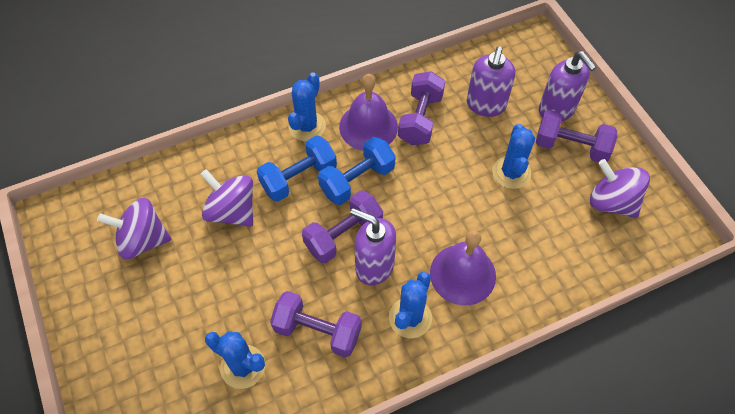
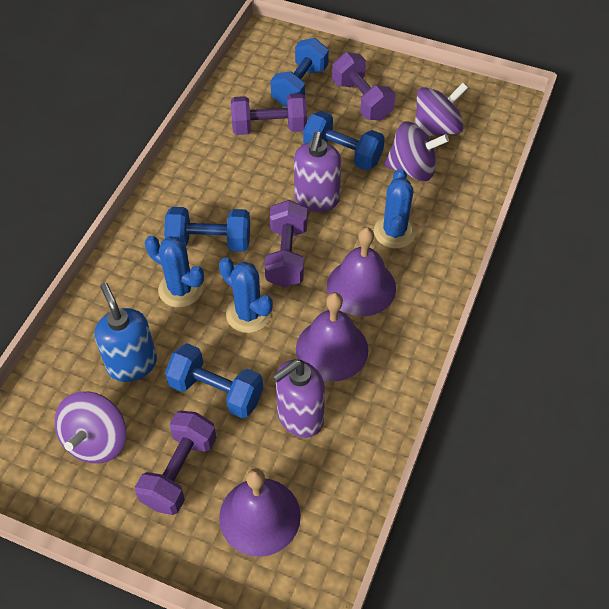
blue cactus: [205,331,265,389] [288,72,326,141] [389,272,432,338] [492,124,535,189] = 4 -> [145,236,204,308] [219,257,273,333] [374,169,416,248] = 3
blue dumbbell: [257,135,337,202] [318,137,396,205] = 2 -> [164,207,250,252] [165,343,263,418] [271,38,329,107] [303,111,385,170] = 4
blue soap dispenser: none = 0 -> [94,283,157,382] = 1
purple bell: [339,74,398,151] [430,231,496,305] = 2 -> [219,468,301,557] [296,292,368,382] [327,227,396,316] = 3
purple soap dispenser: [350,208,396,286] [467,46,515,117] [539,51,596,122] = 3 -> [273,360,325,438] [294,131,341,212] = 2

